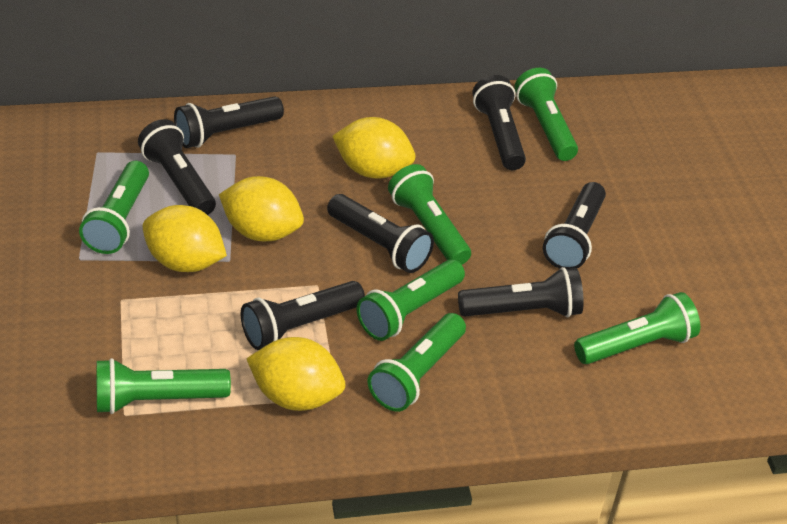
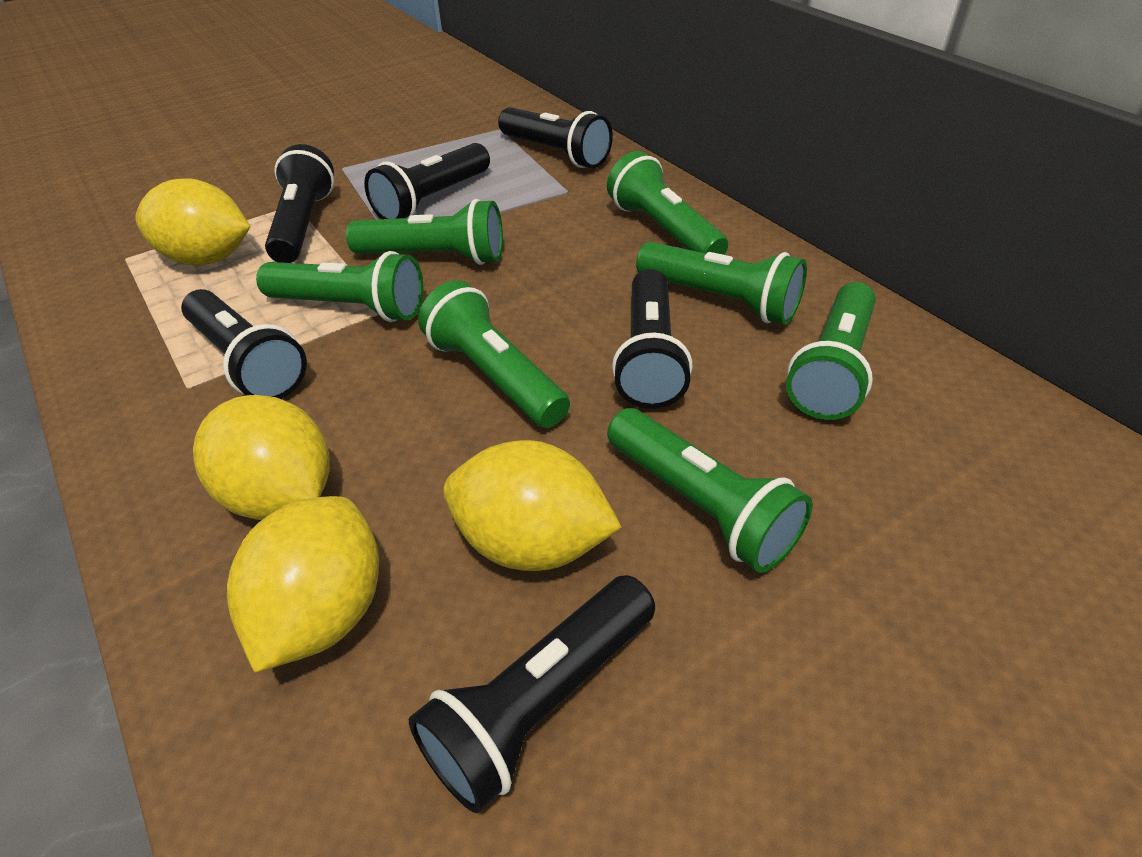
black flashlight: [138,119,216,215] [174,96,284,148] [241,281,365,350] [327,194,434,273] [458,267,584,317] [473,75,526,170] [543,182,606,269] = 7 -> [181,289,307,399] [265,144,334,263] [364,143,490,219] [409,575,655,813] [498,107,613,168] [612,269,693,409] = 6

